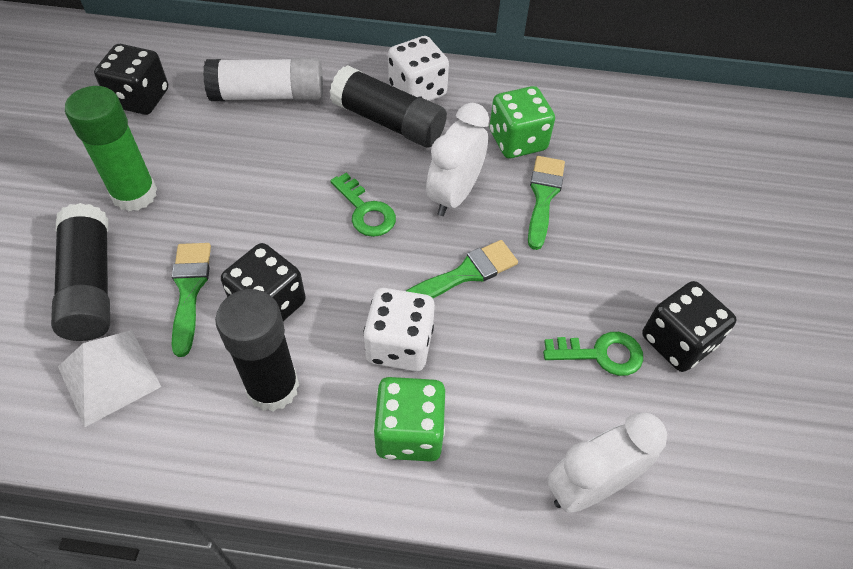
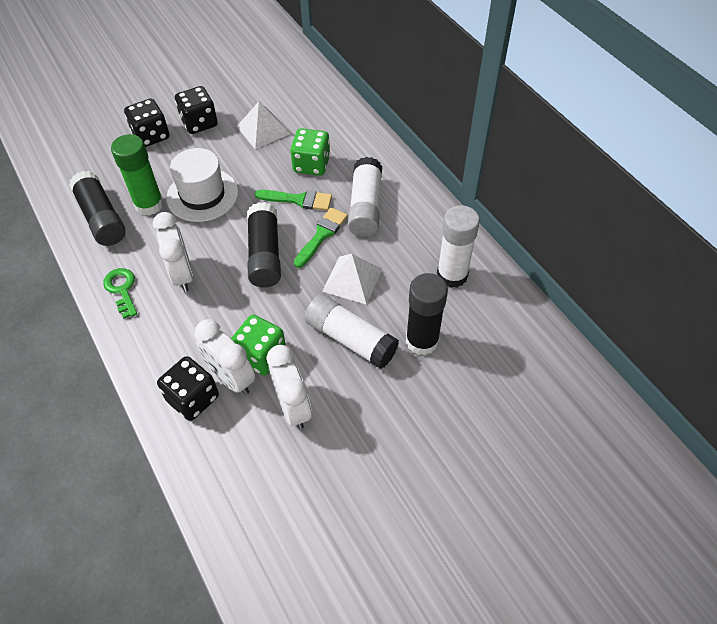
green brush: [172,243,211,357] [406,240,518,298] [528,156,565,250] = 3 -> [254,190,332,211] [294,207,348,268] = 2
green key: [330,172,396,237] [543,332,643,376] = 2 -> [103,268,137,319] = 1
white clock: [426,103,489,216] [547,413,667,513] = 2 -> [153,212,193,292] [195,319,255,395] [267,345,312,429] = 3
white dice: [363,288,435,371] [388,36,449,101] = 2 -> none = 0
white glue stick: [203,57,323,101] = 1 -> [304,294,399,369] [348,157,382,237] [437,205,480,288] = 3
white hat: none = 0 -> [167,148,238,222] = 1
white pyramid: [58,330,161,427] = 1 -> [237,102,290,149] [322,254,382,305] = 2

